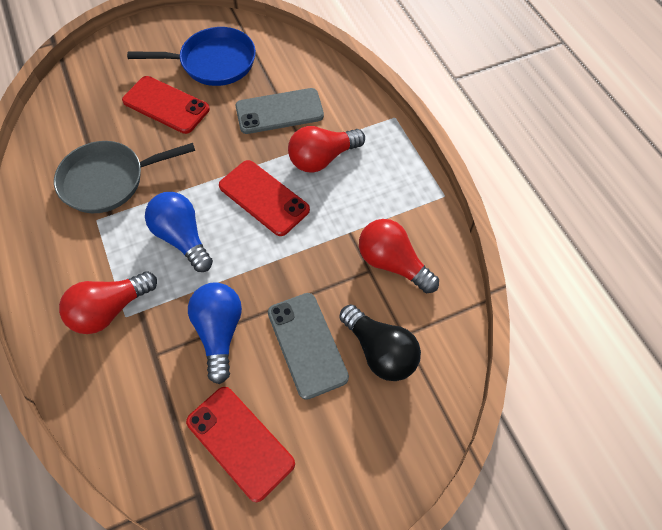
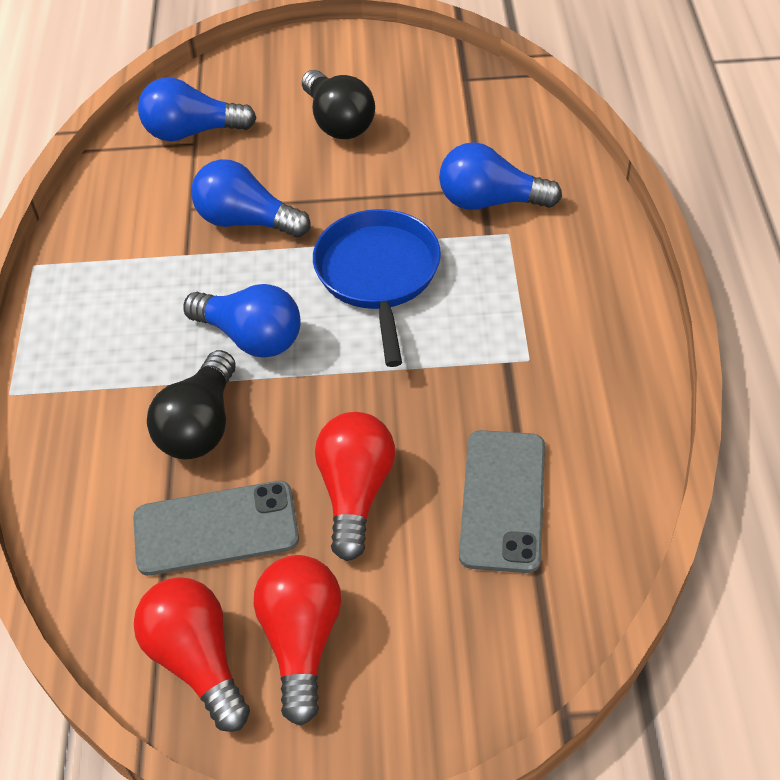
black light bulb: [339,304,421,381] = 1 -> [147,350,236,460] [302,70,375,139] = 2
blue light bulb: [145,192,213,272] [188,282,242,384] = 2 -> [138,77,257,141] [183,284,301,357] [191,159,310,238] [439,142,562,210] = 4
grey pan: [54,141,195,213] = 1 -> none = 0
red phone: [122,76,210,134] [186,387,295,502] [219,160,310,236] = 3 -> none = 0

